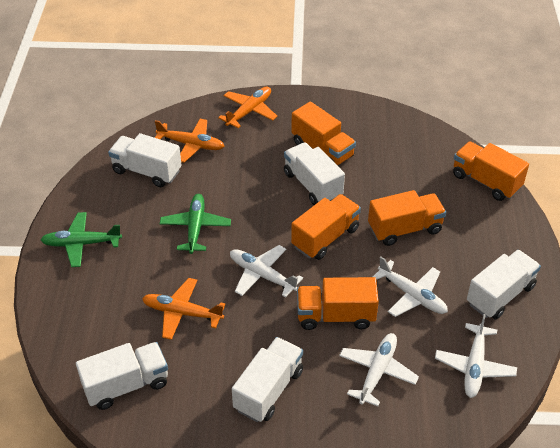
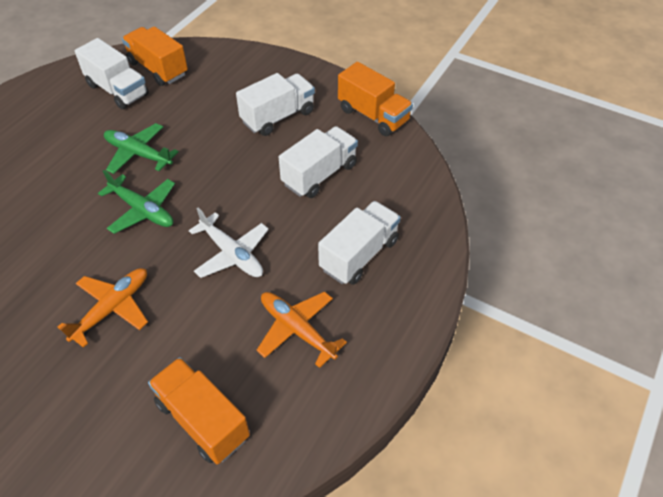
orange plane: [142,278,225,340] [155,119,224,163] [218,87,278,128] = 3 -> [58,268,148,348] [257,291,347,368] = 2
orange truck: [291,101,356,166] [291,194,361,260] [297,277,379,330] [368,190,446,246] [453,141,529,201] = 5 -> [122,26,188,86] [148,357,250,464] [338,62,413,136] = 3
white plane: [230,245,303,298] [339,333,419,407] [373,256,448,317] [435,314,517,398] = 4 -> [189,208,269,278] = 1
white truck: [76,342,168,410] [108,133,181,187] [232,337,303,422] [284,142,345,205] [467,250,541,320] = 5 -> [75,38,149,109] [236,73,315,136] [279,126,358,198] [318,201,401,285] = 4

